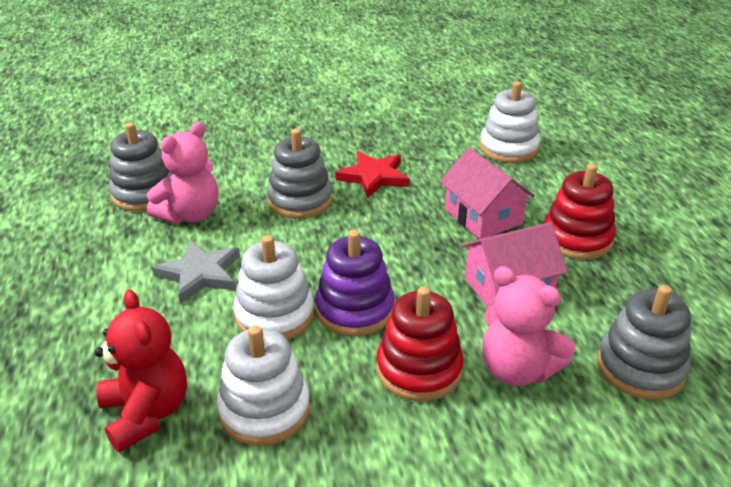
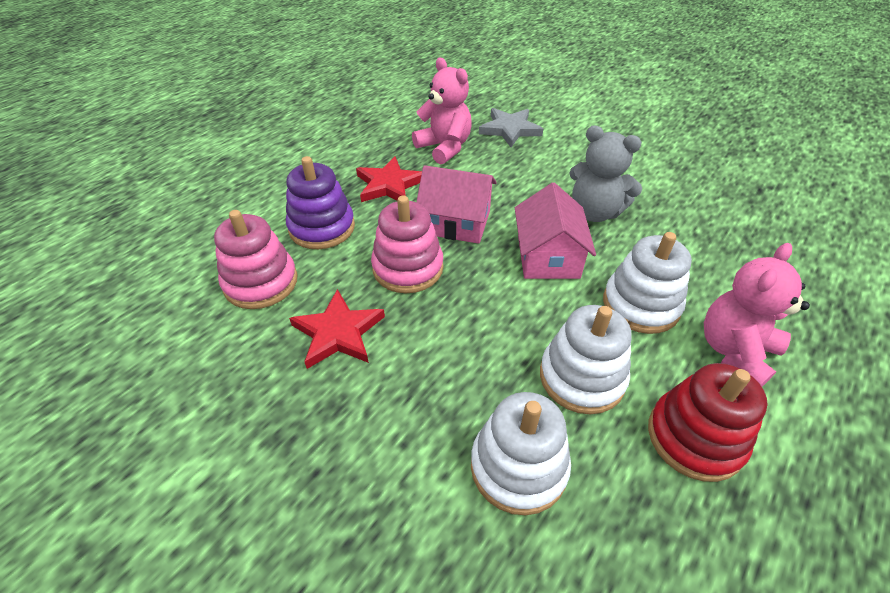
grey stacking toy: [109,122,173,211] [267,129,333,219] [597,285,691,400] = 3 -> none = 0
grey teddy bear: none = 0 -> [569,126,642,222] = 1
pink stacking toy: none = 0 -> [214,210,298,309] [371,195,444,293] = 2
red stacking toy: [377,286,464,401] [544,164,616,259] = 2 -> [648,363,768,482] = 1
red star: [335,151,409,198] = 1 -> [289,289,385,369] [356,156,422,202] = 2
red teddy bear: [95,289,187,452] = 1 -> none = 0

